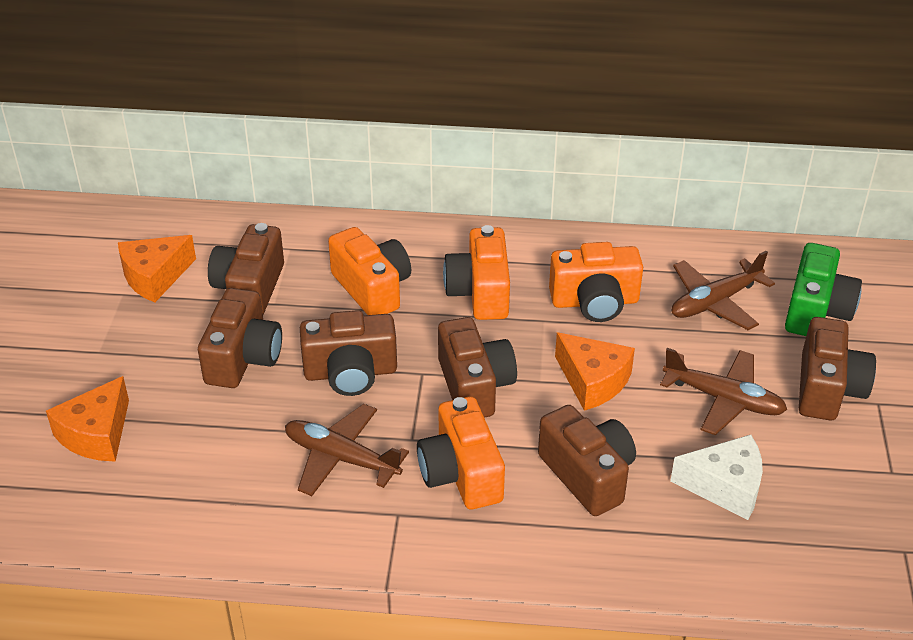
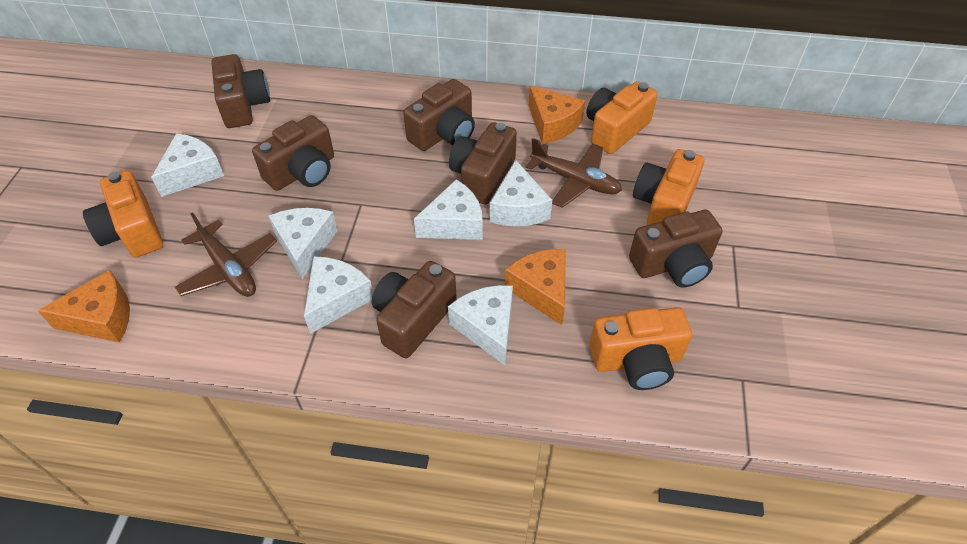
brown plane: [285,404,409,496] [660,348,787,435] [671,251,775,330] = 3 -> [175,212,277,297] [526,138,622,208] = 2
green camera: [785,243,862,336] = 1 -> none = 0
white cheese: [670,435,763,520] = 1 -> [151,133,224,197] [269,208,338,280] [304,256,373,334] [414,179,483,240] [448,285,513,365] [490,160,552,226] = 6

